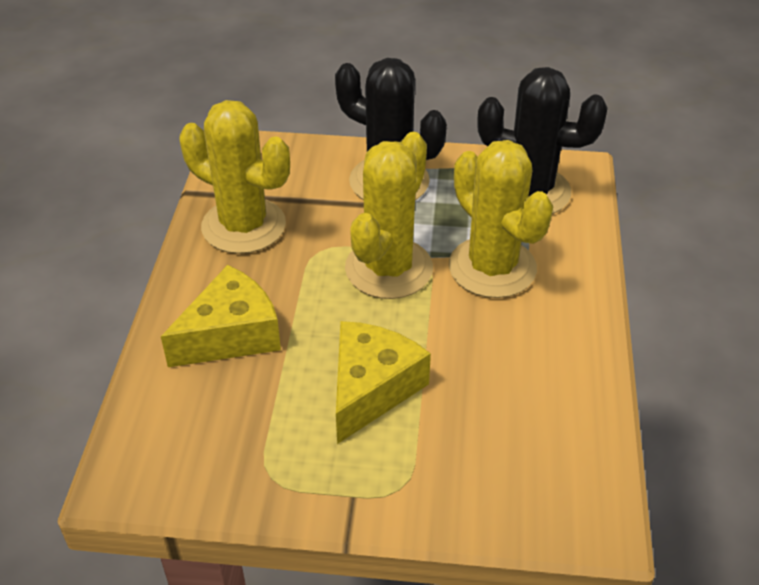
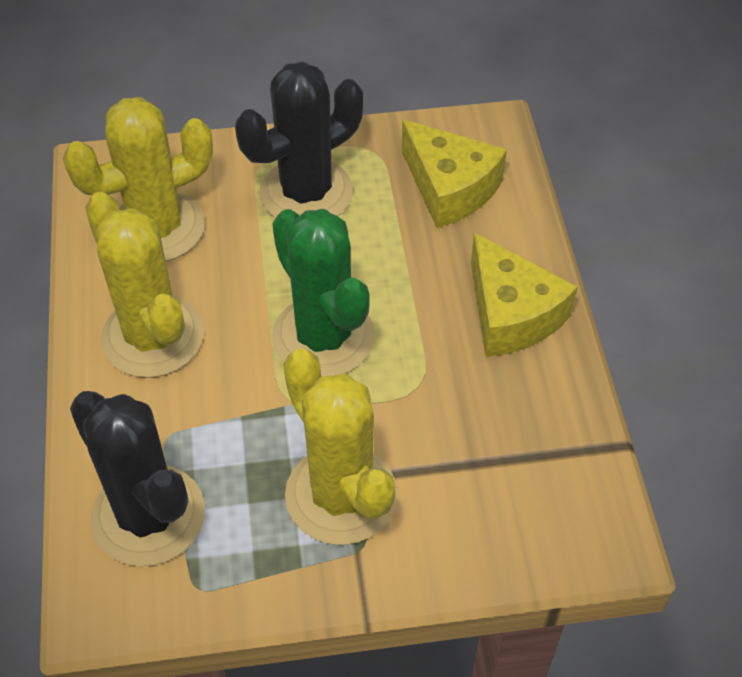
green cactus: none = 0 -> [272,209,375,377] = 1

